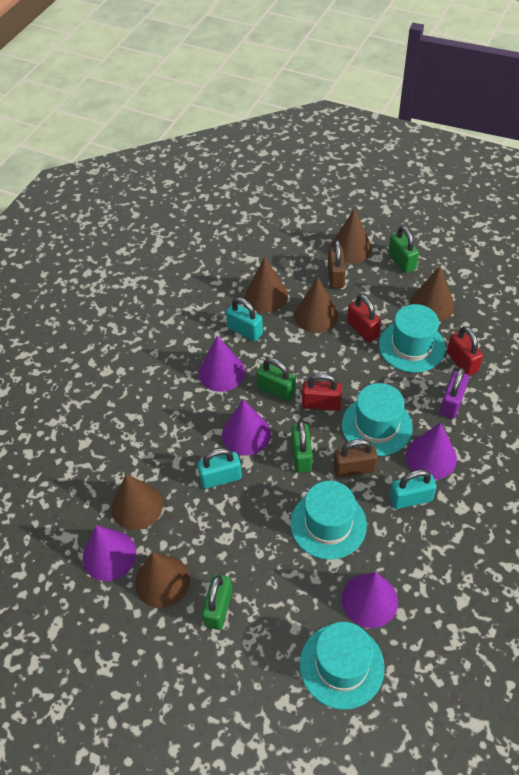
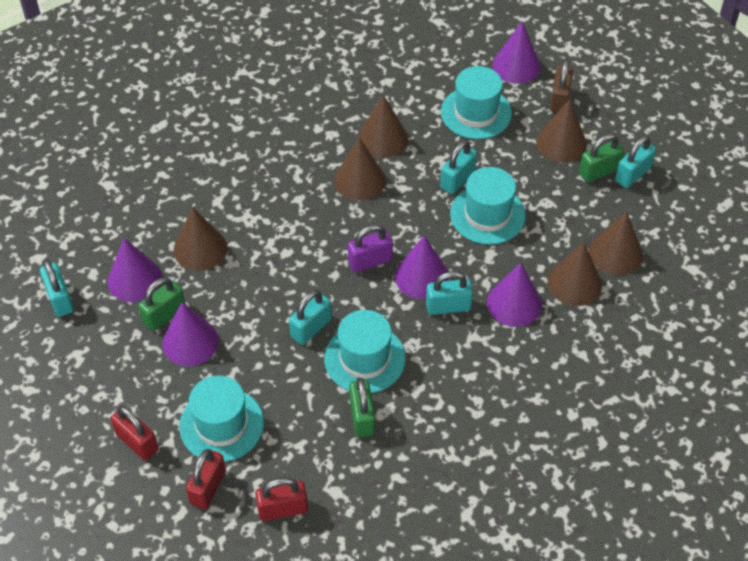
brown padlock: [328,240,346,288] [333,439,378,477] = 2 -> [550,59,573,113] = 1
green padlock: [202,574,233,630] [256,358,296,402] [291,421,313,473] [388,226,419,273] = 4 -> [138,277,186,331] [349,378,375,437] [579,134,624,182] = 3
turquoise padlock: [197,448,242,489] [226,297,263,341] [389,470,437,509] = 3 -> [40,259,74,317] [289,290,332,345] [426,271,473,315] [440,140,477,194] [615,135,656,188] = 5

